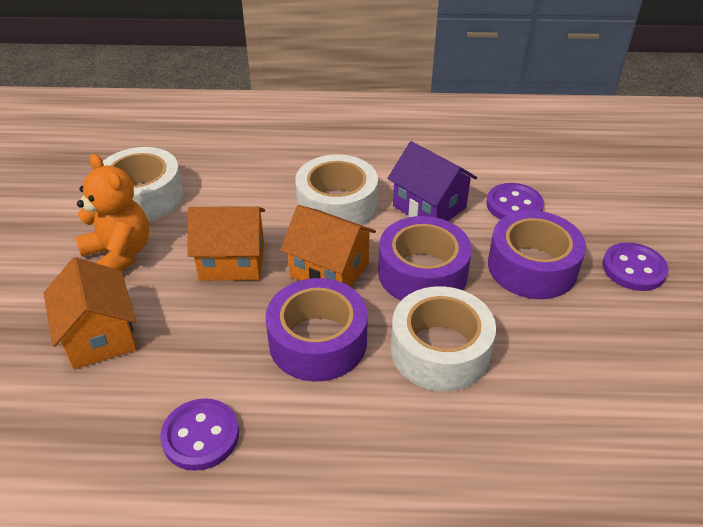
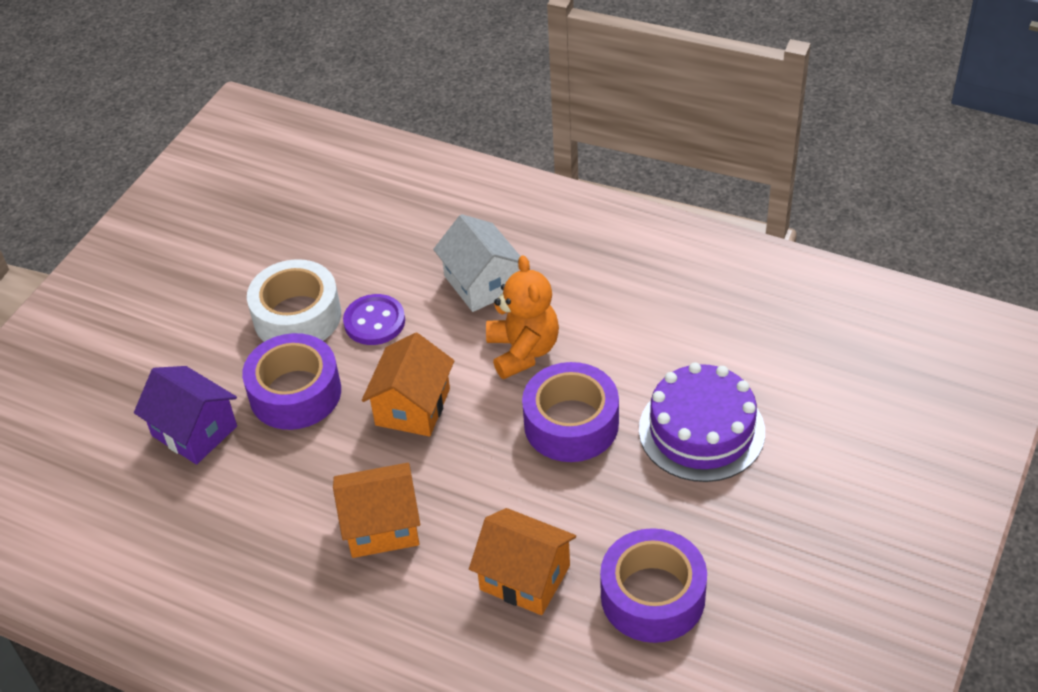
purple button: [160,398,239,471] [487,183,544,220] [602,242,668,291] = 3 -> [343,294,405,345] = 1
purple cake: none = 0 -> [639,362,765,482] = 1
white house: none = 0 -> [433,214,520,312] = 1
white tape: [103,147,184,221] [295,154,378,226] [391,286,496,391] = 3 -> [247,259,341,342] = 1

